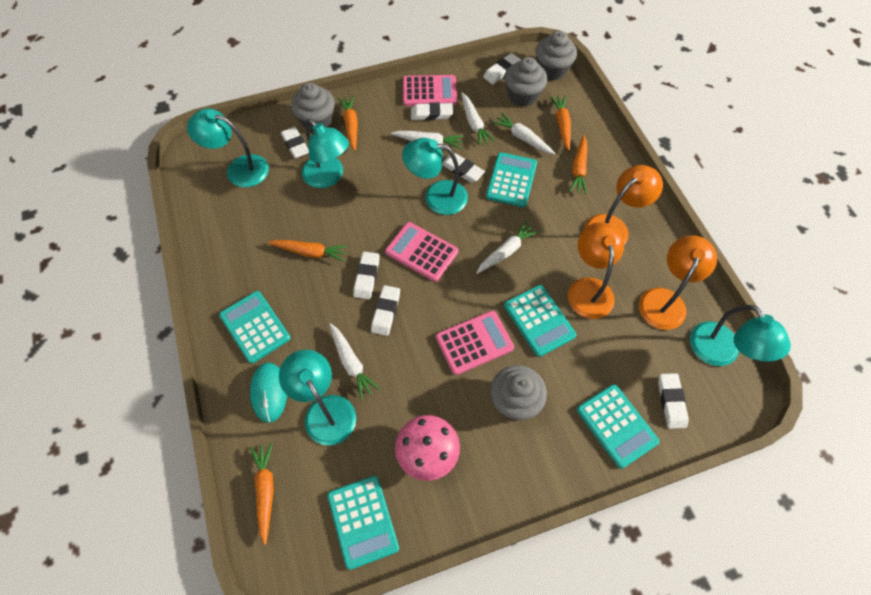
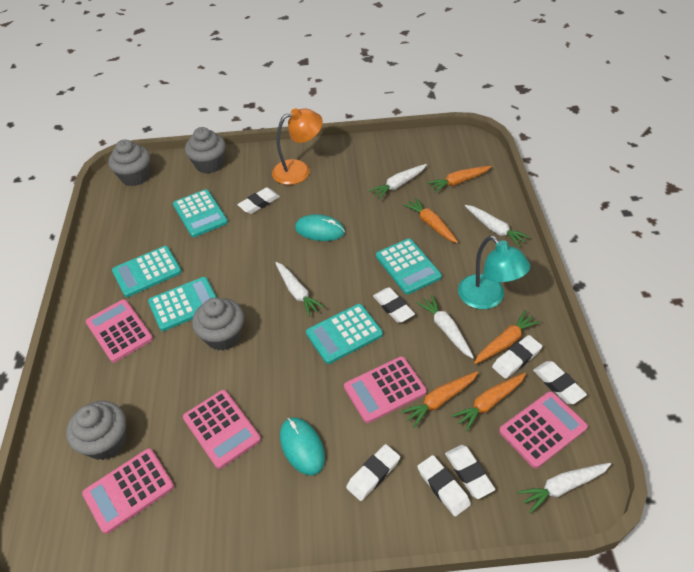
orange lamp: [568,222,624,319] [584,165,663,245] [639,235,717,330] = 3 -> [272,108,323,185] = 1
pink calculator: [385,222,458,282] [403,75,457,106] [436,311,514,375] = 3 -> [82,448,174,534] [86,299,153,363] [183,390,261,469] [344,356,427,423] [499,391,588,468] = 5
pink mushroom: [395,415,460,481] = 1 -> none = 0
turquoise lamp: [187,109,269,187] [279,350,356,446] [302,119,349,188] [402,138,468,215] [690,305,791,366] = 5 -> [458,236,530,309] = 1
turquoise mouse: [250,362,287,423] = 1 -> [280,417,325,475] [295,214,345,241] = 2

